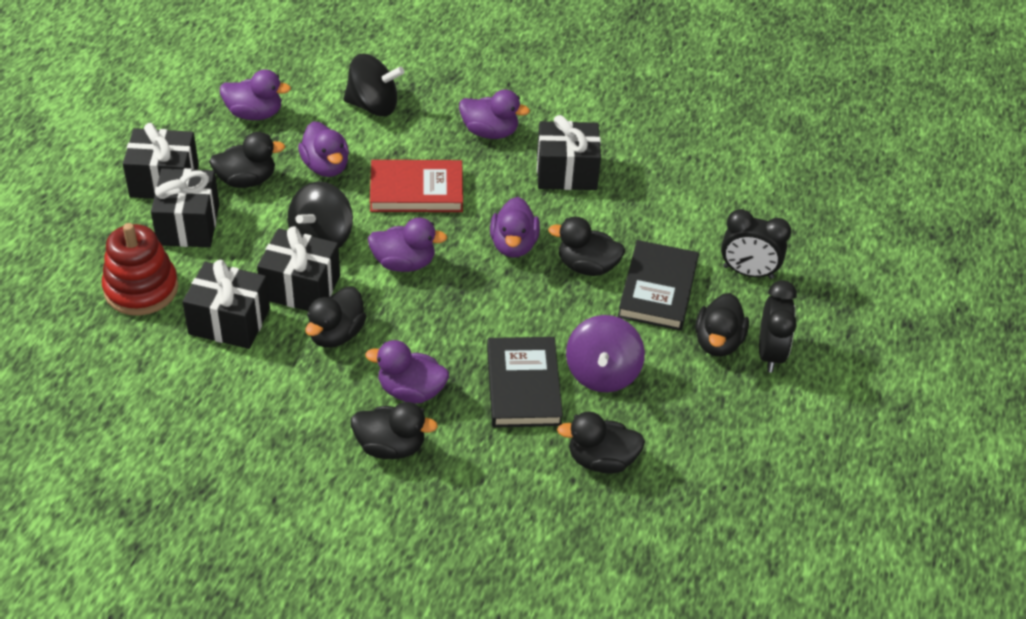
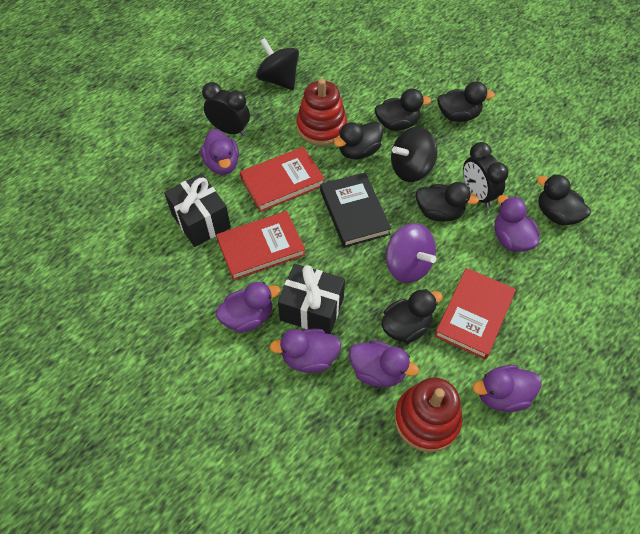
black book: [487,337,563,428] [618,240,699,331] = 2 -> [320,172,391,248] = 1
black gift: [123,123,199,199] [151,168,219,247] [183,260,270,349] [257,226,340,311] [537,115,601,190] = 5 -> [164,173,231,247] [278,264,345,334] = 2
red book: [370,160,463,212] = 1 -> [216,211,305,280] [240,147,325,212] [434,268,516,360] = 3
red stacking toy: [102,223,178,316] = 1 -> [296,79,347,146] [394,378,463,452] = 2

